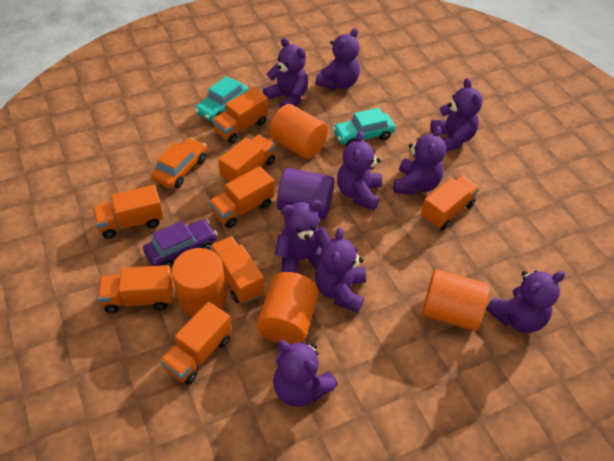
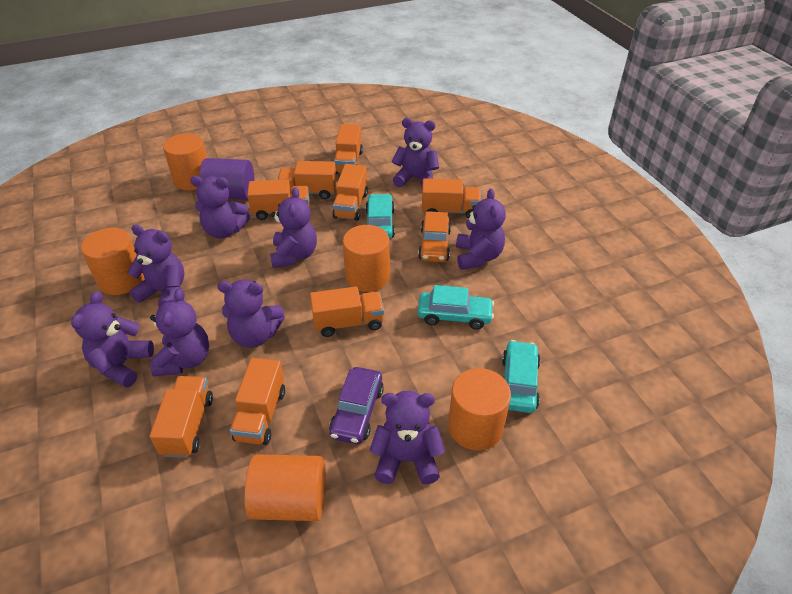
orange cylinder: [172,248,226,317] [257,272,319,345] [269,104,328,159] [422,269,489,331] = 4 -> [81,228,144,295] [163,133,207,190] [244,454,326,521] [343,225,390,292] [448,368,511,451] = 5
turquoise car: [195,76,249,121] [333,108,395,146] = 2 -> [365,194,395,239] [418,285,494,329] [502,340,541,413] = 3

